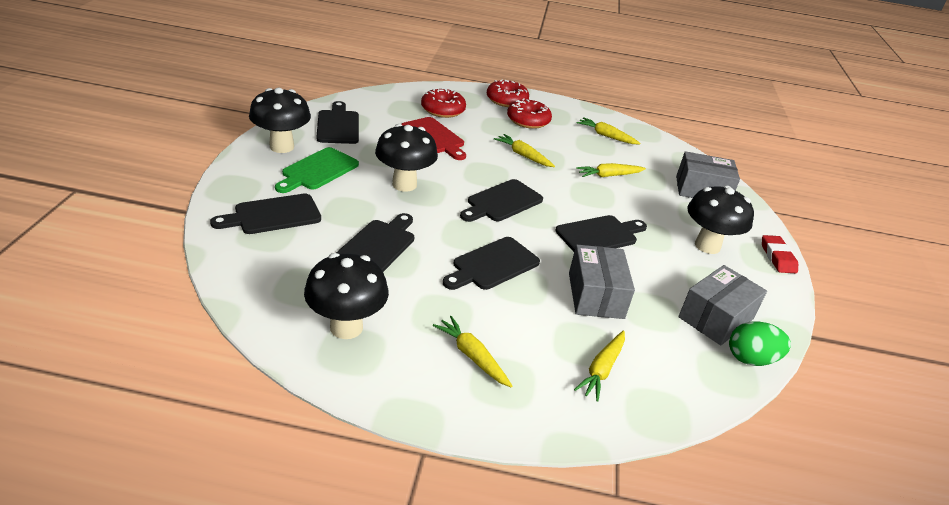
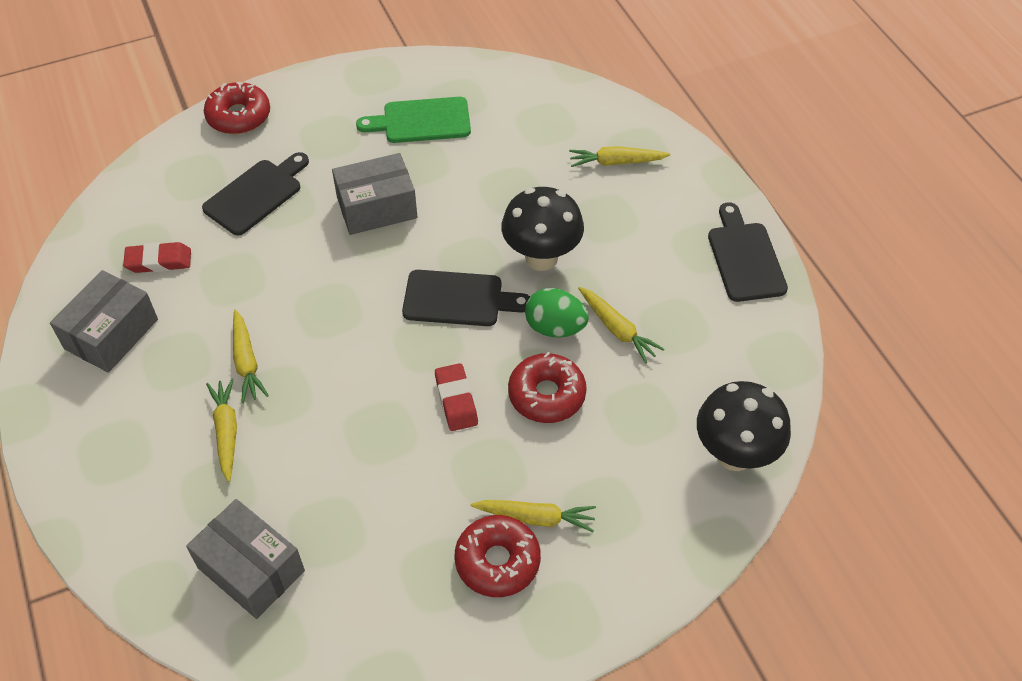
black cutting board: [210,194,321,234] [316,101,359,144] [336,213,414,272] [443,237,540,290] [460,179,543,222] [555,215,647,252] = 6 -> [202,152,309,236] [402,270,530,326] [708,202,788,302] = 3
black mushroom: [249,88,311,153] [304,253,389,339] [375,124,438,192] [687,186,754,254] = 4 -> [501,187,584,271] [697,381,791,471] = 2
red cutting board: [401,117,466,160] = 1 -> none = 0
red eraser: [762,235,798,273] = 1 -> [123,242,191,273] [435,363,478,431] = 2

